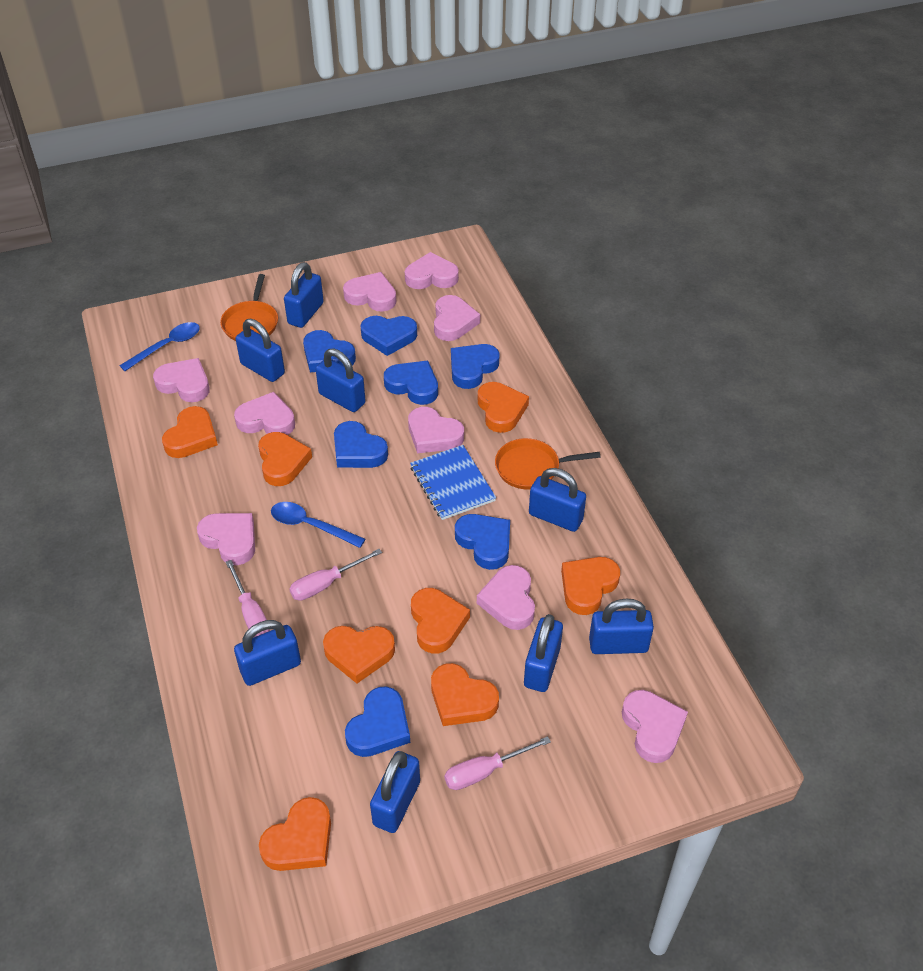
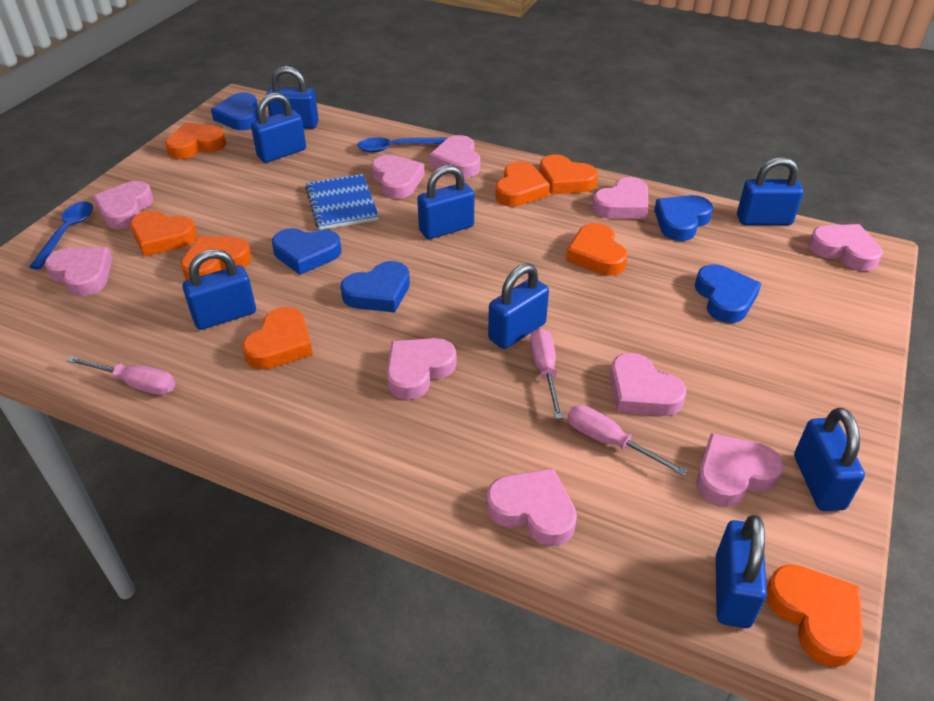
blue heart: [303,330,356,372] [334,421,388,468] [345,687,410,757] [360,316,417,356] [384,361,438,405] [451,344,500,389] [455,514,510,570] = 7 -> [211,92,258,130] [272,228,341,275] [340,261,410,312] [654,195,713,241] [695,264,762,323] = 5
orange pan: [220,274,278,341] [495,438,601,489] = 2 -> none = 0
pink heart: [153,358,210,402] [197,513,255,565] [234,392,295,435] [343,272,396,312] [405,252,459,289] [408,407,464,453] [434,295,480,341] [477,565,535,630] [622,690,688,763] = 9 -> [45,247,112,296] [93,181,154,229] [371,155,425,199] [387,338,456,400] [429,135,480,178] [486,468,577,546] [592,177,648,219] [610,353,686,416] [696,433,784,507] [808,224,883,271] = 10

